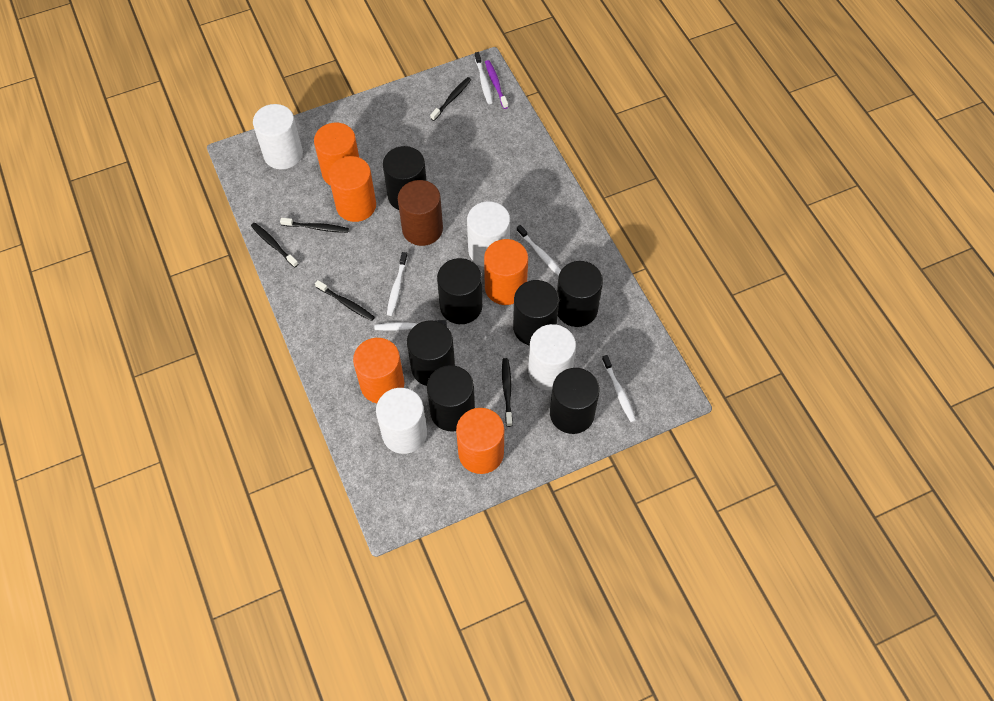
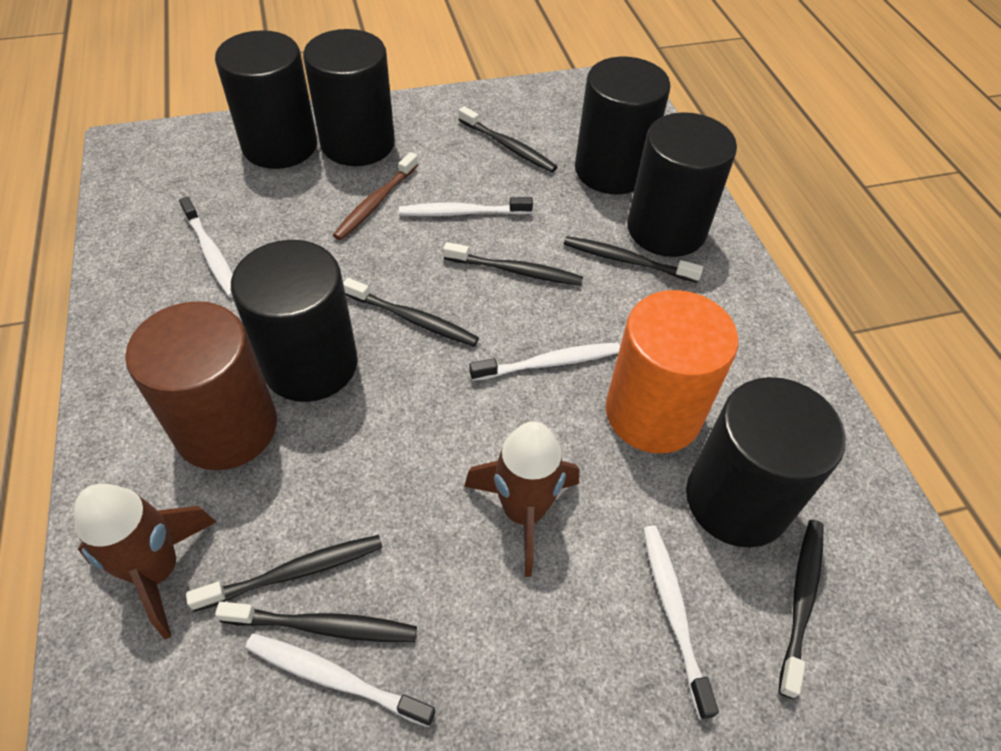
black cylinder: [383,146,427,210] [407,320,455,386] [427,365,475,432] [437,258,482,324] [513,280,559,346] [550,368,600,434] [557,261,603,327] = 7 -> [215,30,317,169] [231,240,358,402] [303,29,395,166] [575,57,671,194] [627,112,737,257] [686,377,846,547] = 6
black toothbrush: [251,223,298,268] [280,218,349,233] [315,280,375,321] [430,77,471,121] [502,358,513,427] = 5 -> [186,535,383,612] [215,602,417,642] [343,278,479,347] [443,242,583,286] [459,106,557,173] [564,236,703,283] [779,520,824,699] = 7
brown rocket: none = 0 -> [74,484,216,639] [464,422,580,577] = 2
brown toothbrush: none = 0 -> [333,152,418,240] = 1
orange cylinder: [314,123,359,186] [328,156,376,222] [353,338,405,403] [456,408,504,474] [484,239,528,305] = 5 -> [606,290,738,453] = 1
purple toothbrush: [485,60,508,109] = 1 -> none = 0
white cylinder: [253,104,303,169] [376,388,427,454] [467,202,510,267] [528,324,576,391] = 4 -> none = 0

